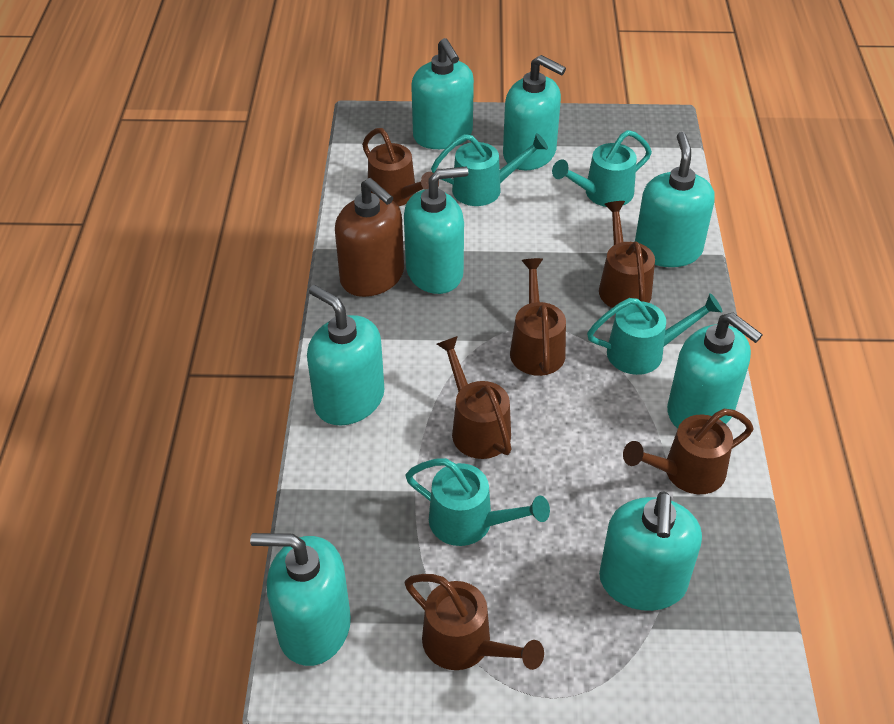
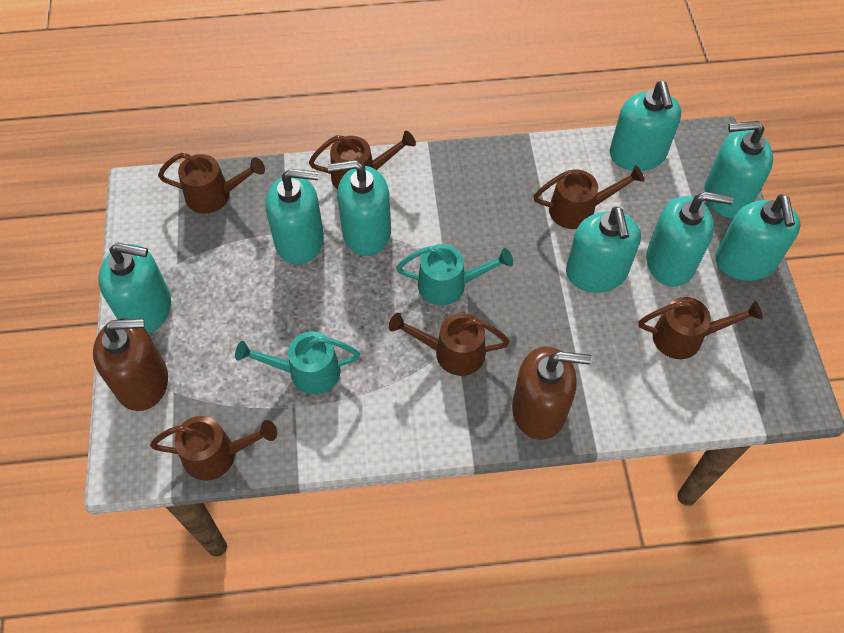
brown soap dispenser: [335,178,404,297] = 1 -> [93,318,168,411] [512,346,592,440] = 2
turquoise watering can: [405,458,550,546] [431,133,548,206] [552,130,652,207] [587,293,722,375] = 4 -> [235,331,360,395] [396,244,513,305] = 2

